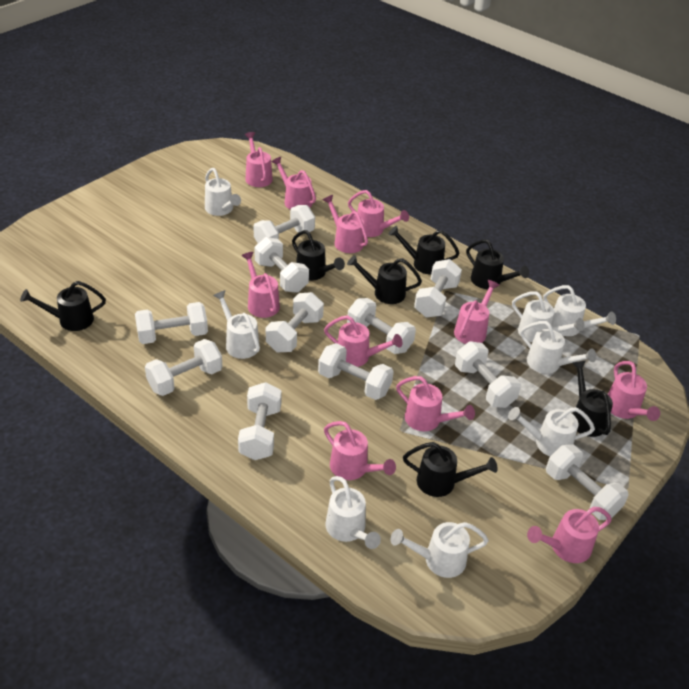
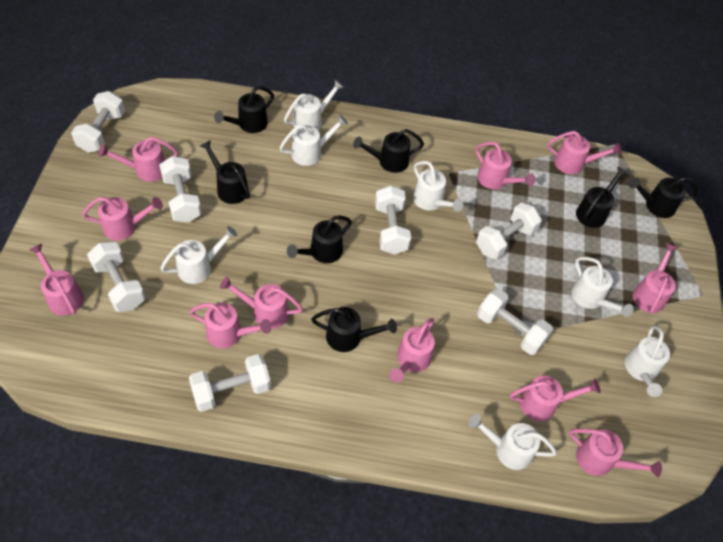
white dumbbell: [135,302,208,344] [145,339,222,396] [238,382,282,460] [254,205,315,243] [254,237,309,293] [266,292,324,352] [318,343,394,400] [347,298,416,354] [414,259,462,318] [455,341,521,408] [546,444,629,520] = 11 -> [71,91,125,152] [87,242,146,312] [159,156,202,223] [189,354,271,412] [375,185,411,255] [476,203,542,260] [477,289,553,355] = 7
white watering can: [205,168,241,216] [213,290,260,359] [325,476,381,549] [390,522,489,578] [508,407,595,456] [512,291,585,342] [520,321,597,374] [543,285,616,336] = 8 -> [160,226,237,284] [279,115,348,166] [284,80,344,130] [413,161,464,212] [468,414,557,470] [572,257,633,317] [625,325,670,397] = 7

